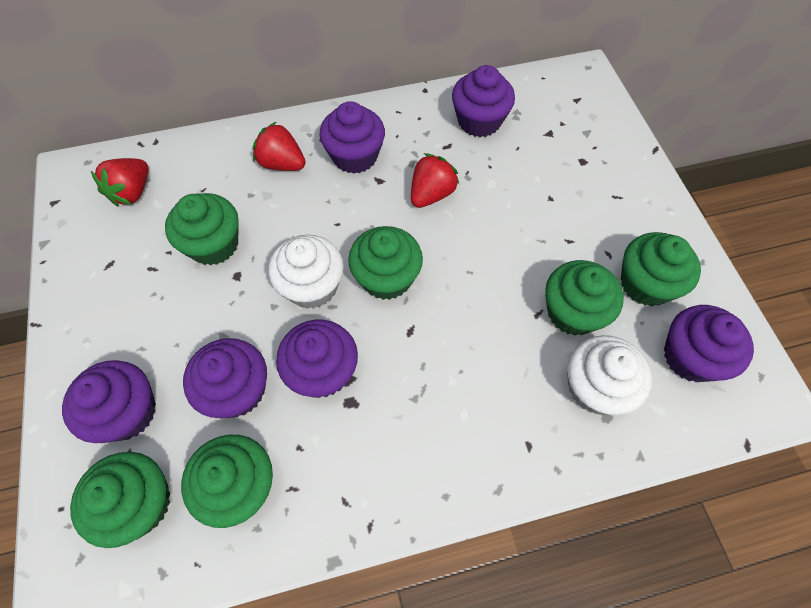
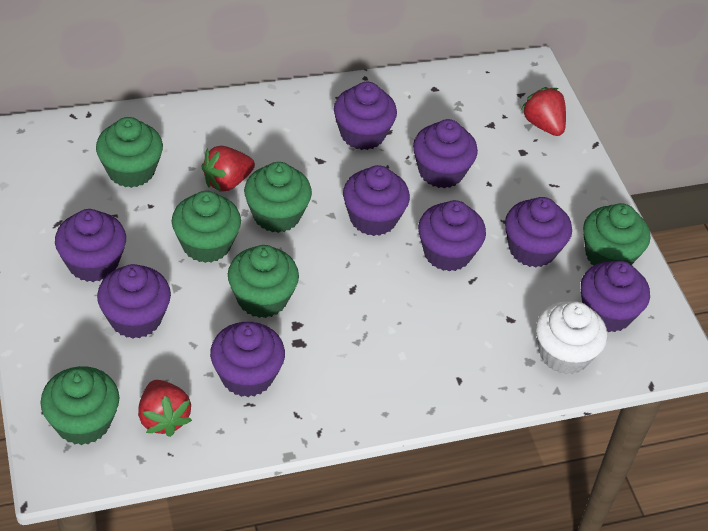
purple cupcake: [62,360,156,443] [183,338,267,418] [276,320,358,398] [319,101,385,174] [452,65,515,137] [664,305,754,382] = 6 -> [55,209,126,282] [97,264,171,339] [210,322,285,397] [334,82,397,150] [343,165,410,236] [413,119,478,188] [418,200,486,271] [505,197,572,268] [581,261,650,332] = 9
white cupcake: [268,235,344,309] [567,335,652,415] = 2 -> [536,301,607,374] = 1

